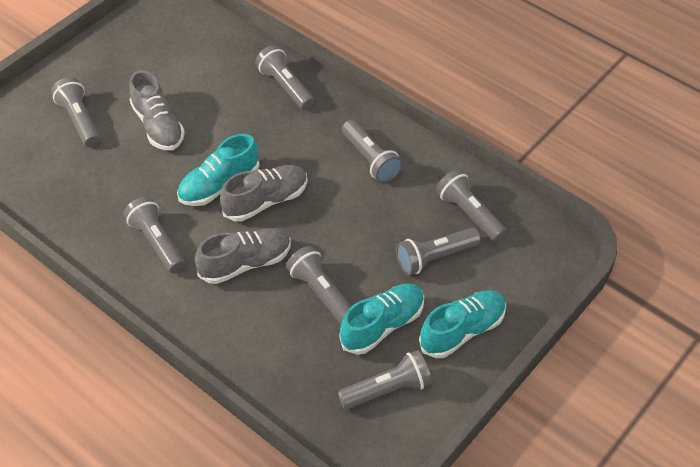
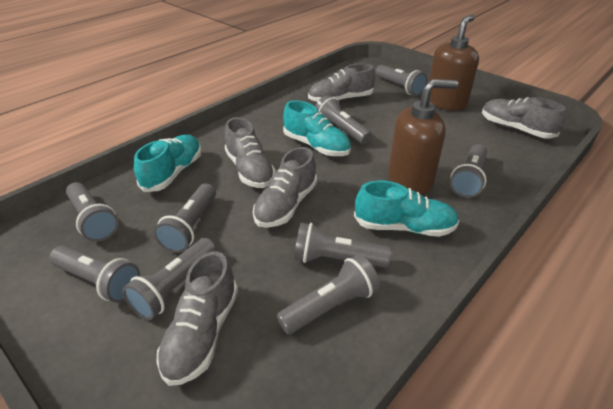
brown soap dispenser: none = 0 -> [388,79,458,194] [429,14,479,110] = 2
grey flashlight: [51,77,100,147] [124,196,185,273] [255,45,314,110] [286,246,351,324] [338,350,432,410] [342,120,403,183] [396,228,481,275] [436,169,507,242] = 8 -> [49,246,140,303] [66,182,119,242] [122,238,216,320] [154,183,216,253] [277,254,380,334] [294,223,392,268] [315,95,372,144] [375,65,427,96] [450,144,487,198] = 9
grey shoe: [129,70,185,151] [195,228,291,284] [220,165,308,222] = 3 -> [157,251,238,386] [224,117,276,188] [253,147,317,228] [308,64,375,102] [482,97,566,139] = 5

